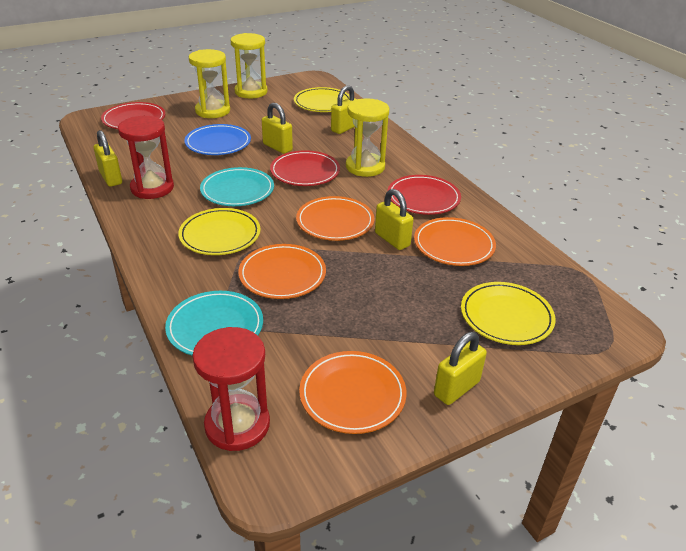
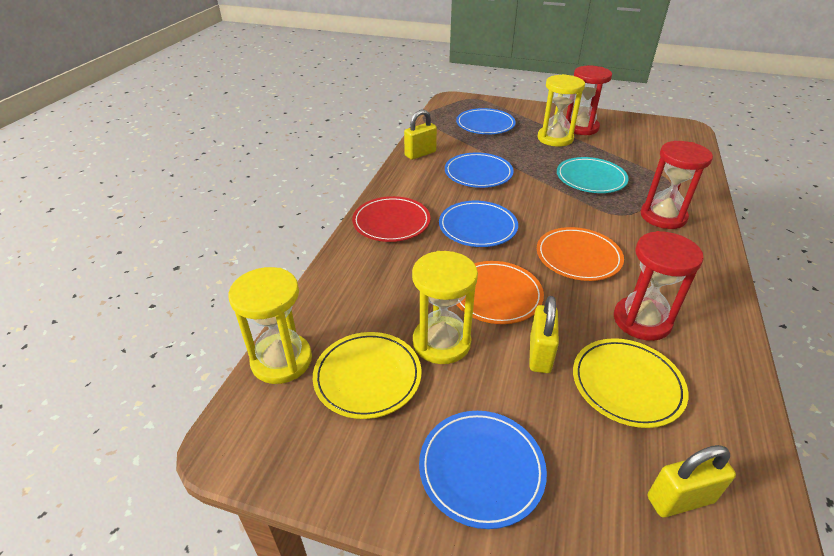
blue plate: [184,124,251,155] = 1 -> [419,411,547,529] [439,201,518,247] [445,152,514,188] [456,108,516,134] = 4
orange plate: [239,244,326,299] [296,196,374,241] [299,351,407,434] [414,217,496,266] = 4 -> [456,261,544,324] [537,227,624,281] = 2
red hourglass: [118,116,174,199] [192,327,270,451] = 2 -> [566,66,612,135] [614,231,704,341] [641,141,713,229] = 3
red plate: [101,102,165,129] [270,150,340,186] [387,175,461,215] = 3 -> [352,196,431,242] = 1
turquoise plate: [165,291,263,355] [200,167,274,206] = 2 -> [557,157,629,193] = 1
yellow padlock: [94,130,122,187] [262,103,293,154] [331,85,357,134] [375,189,414,250] [434,332,487,405] = 5 -> [404,109,437,160] [529,296,559,373] [648,445,736,518] = 3
yellow plate: [178,208,261,255] [294,87,349,112] [461,282,556,345] = 3 -> [313,332,422,419] [573,338,688,428] = 2

